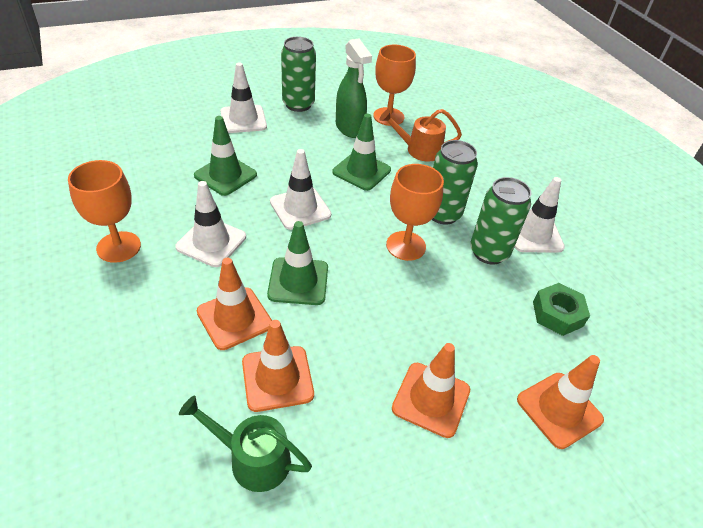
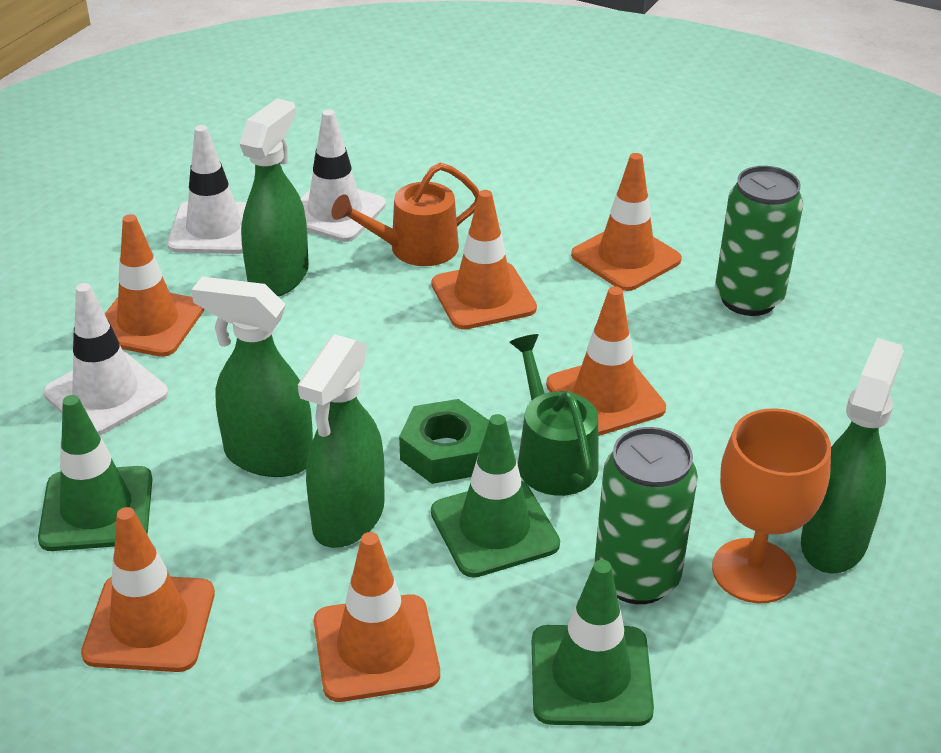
green can: [281,37,316,112] [432,140,478,225] [470,177,531,264] = 3 -> [594,427,698,604] [715,166,803,316] = 2
green spray bottle: [336,39,372,138] = 1 -> [191,277,313,477] [239,99,309,297] [298,334,385,548] [801,338,904,573] = 4
orange goblet: [68,160,141,263] [373,45,416,126] [386,164,444,261] = 3 -> [712,408,831,604] = 1
orange traffic cone: [197,258,272,350] [242,320,314,412] [392,343,470,438] [517,355,604,449] = 4 -> [81,507,215,672] [105,214,204,357] [314,532,440,702] [432,190,537,330] [546,286,666,436] [571,153,682,291] = 6
white traffic cone: [175,181,246,267] [221,63,267,133] [270,149,331,230] [515,177,565,253] = 4 -> [43,283,168,435] [167,125,247,254] [301,109,386,242] = 3

